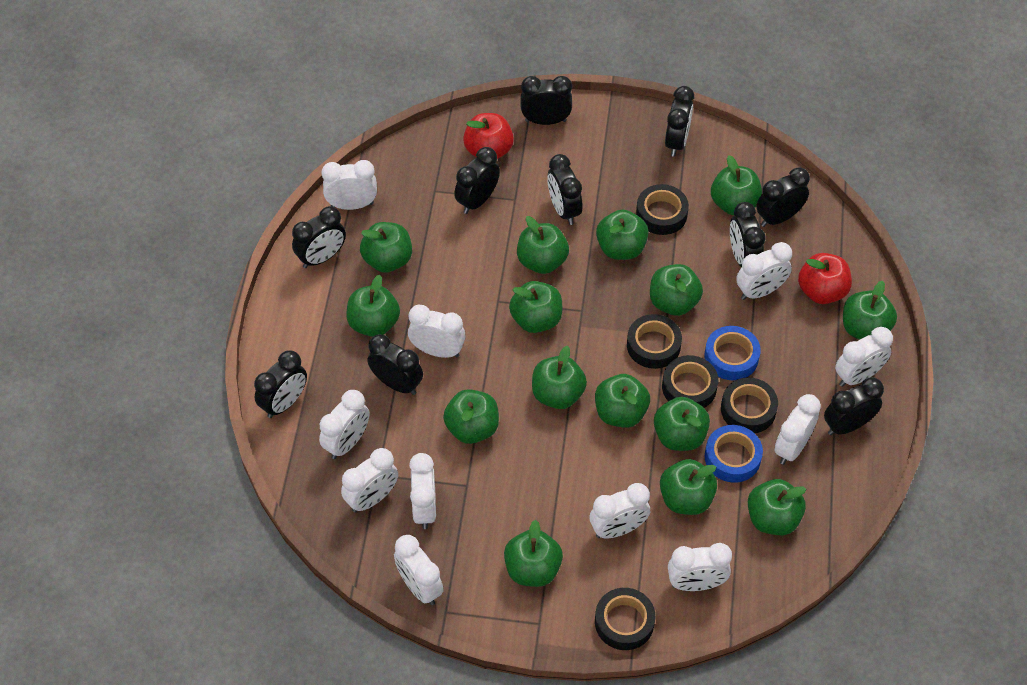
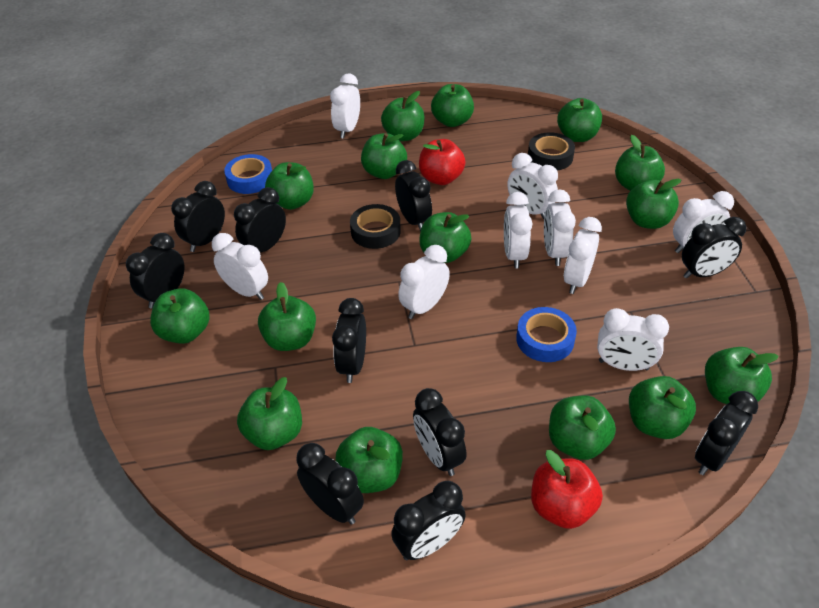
black tape: [595,588,655,650] [627,314,682,369] [636,184,689,235] [662,355,718,408] [721,377,778,433] = 5 -> [350,204,401,249] [528,132,575,171] = 2
white clock: [319,390,369,459] [321,160,377,210] [341,448,398,513] [394,535,443,605] [408,305,466,358] [409,453,436,529] [590,483,650,538] [668,543,732,591] [736,242,792,300] [775,394,821,465] [835,327,893,387] = 11 -> [212,233,268,300] [330,73,360,138] [398,245,450,319] [504,192,532,268] [507,153,558,219] [544,189,576,266] [564,217,602,294] [597,308,669,371] [673,191,734,253] = 9

